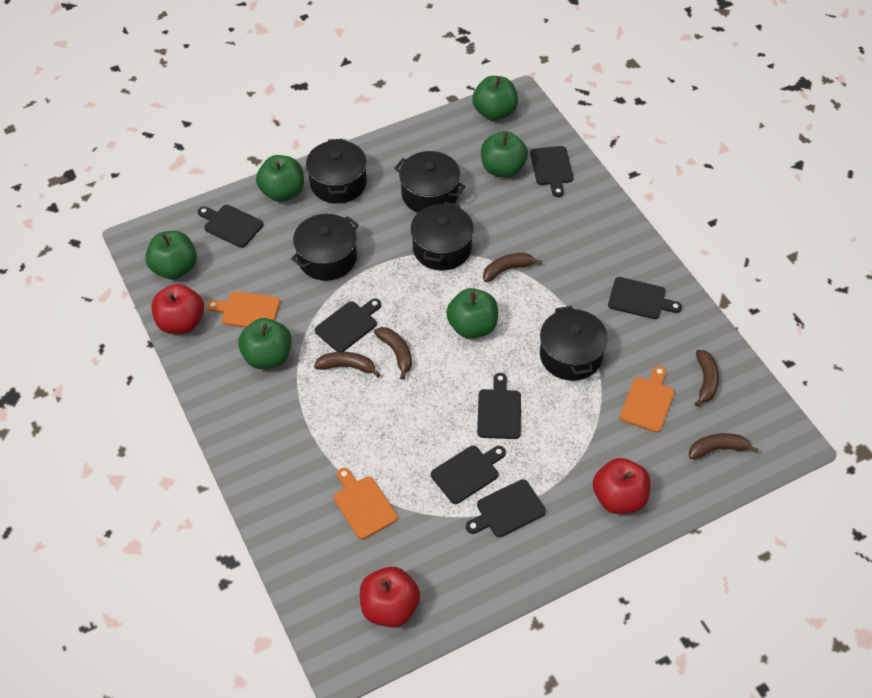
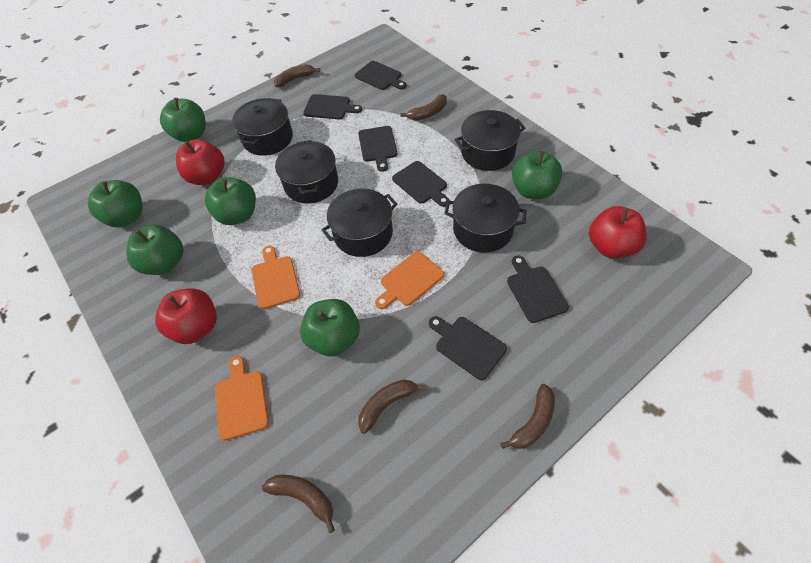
black cutting board: [198,205,263,248] [315,298,381,352] [431,446,506,504] [466,479,546,537] [477,373,521,439] [530,146,573,197] [608,277,682,319] = 7 -> [303,94,362,119] [355,61,406,90] [358,126,397,172] [392,161,450,207] [429,316,507,380] [507,255,569,323] = 6

